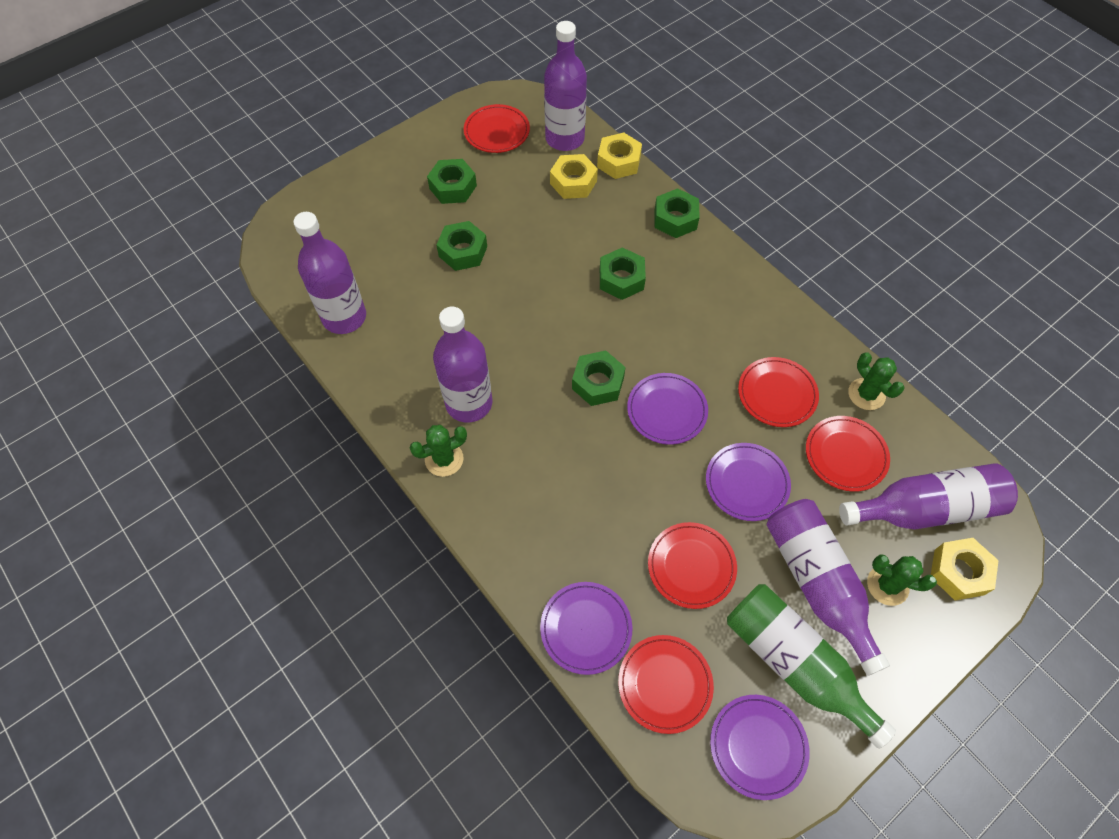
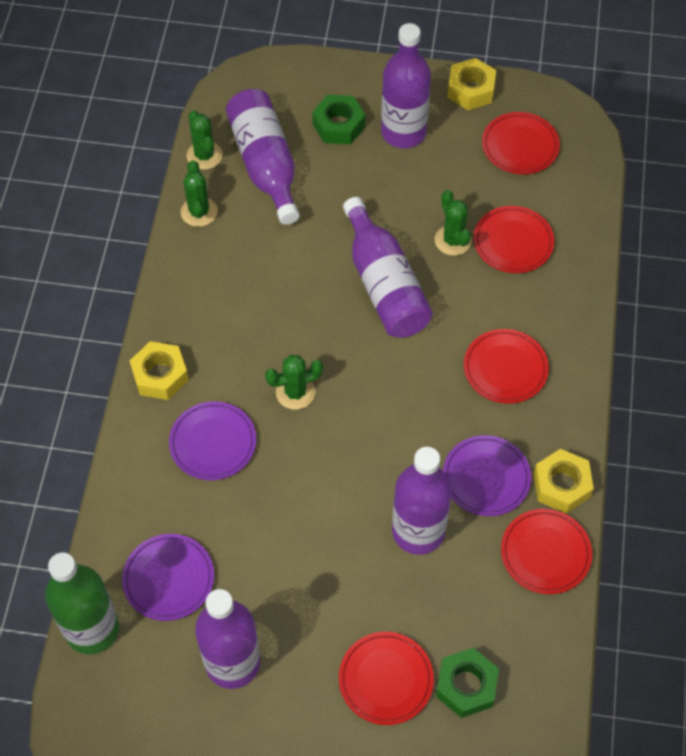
green cactus: [410,425,467,477] [848,352,905,410] [867,555,937,606] = 3 -> [181,160,218,227] [187,110,223,170] [265,355,323,410] [435,190,472,256] = 4
green nut: [427,159,477,204] [436,221,487,271] [572,350,626,406] [600,247,646,300] [655,188,700,238] = 5 -> [312,95,365,144] [436,648,499,718] = 2
purple plate: [540,582,632,675] [627,373,708,445] [706,443,791,521] [710,695,810,800] = 4 -> [122,534,214,621] [169,401,256,480] [443,435,531,516] = 3

